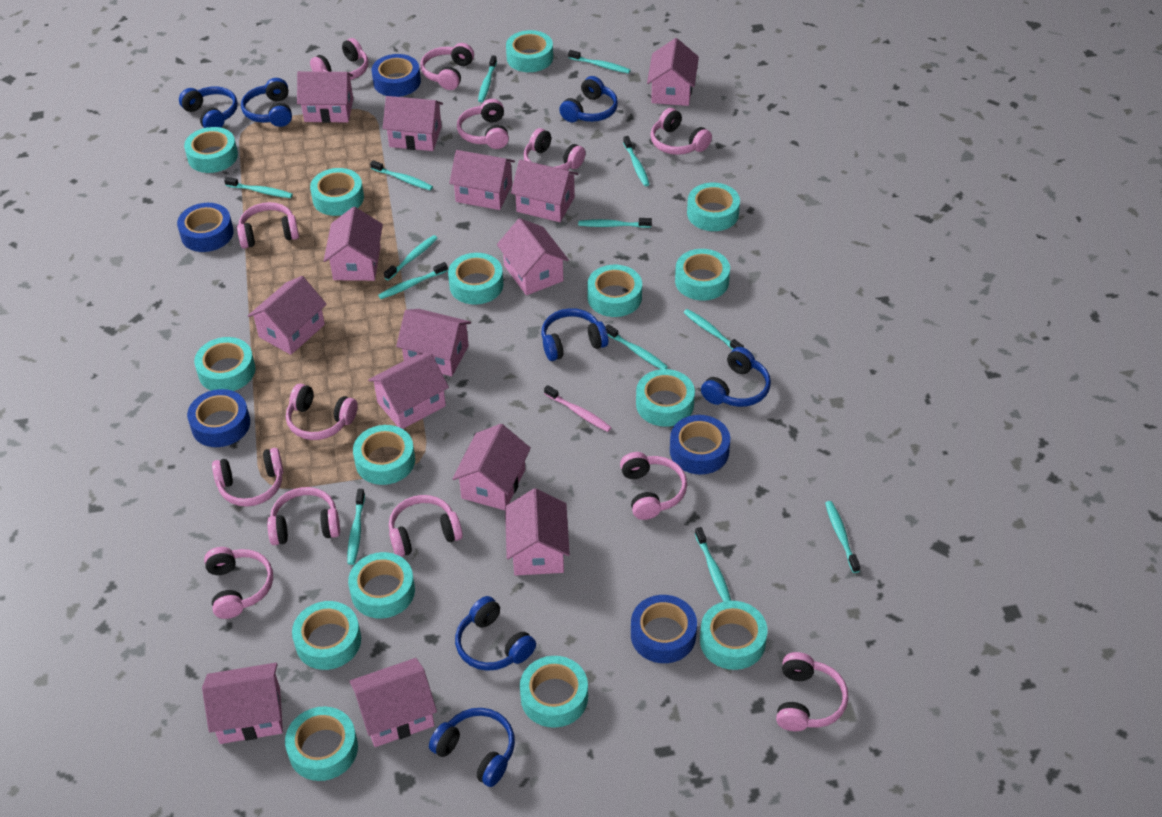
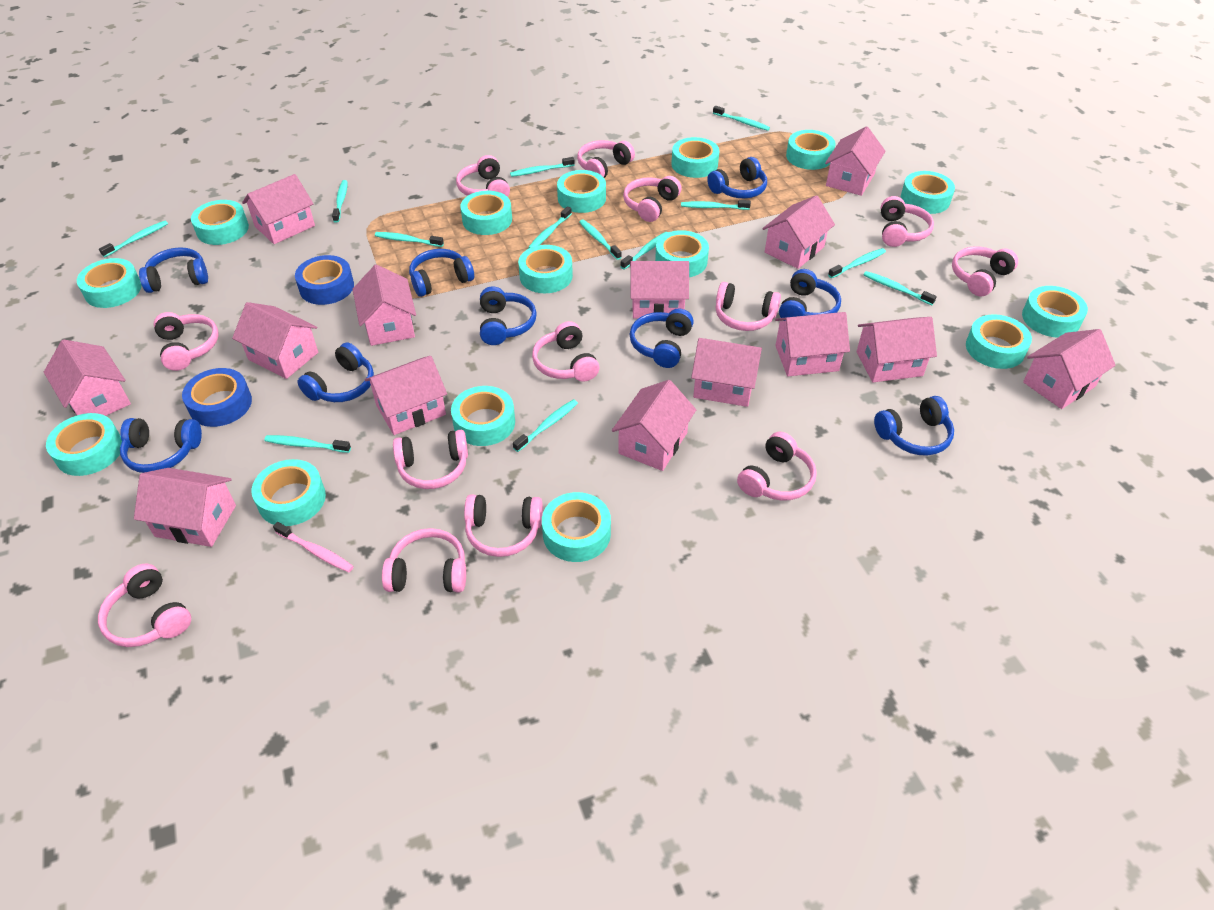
blue headphones: [179,86,238,128] [241,78,292,127] [429,708,515,787] [455,596,536,671] [541,308,608,361] [559,76,618,122] [701,347,771,407] = 7 -> [120,418,202,473] [139,247,208,293] [298,342,374,402] [409,249,474,297] [480,287,537,345] [630,308,694,368] [707,157,767,198] [779,269,841,321] [874,396,954,456] = 9
blue tape: [177,203,234,252] [187,389,250,447] [372,54,421,97] [631,595,697,663] [670,415,730,474] = 5 -> [182,368,252,427] [295,255,354,305] = 2

